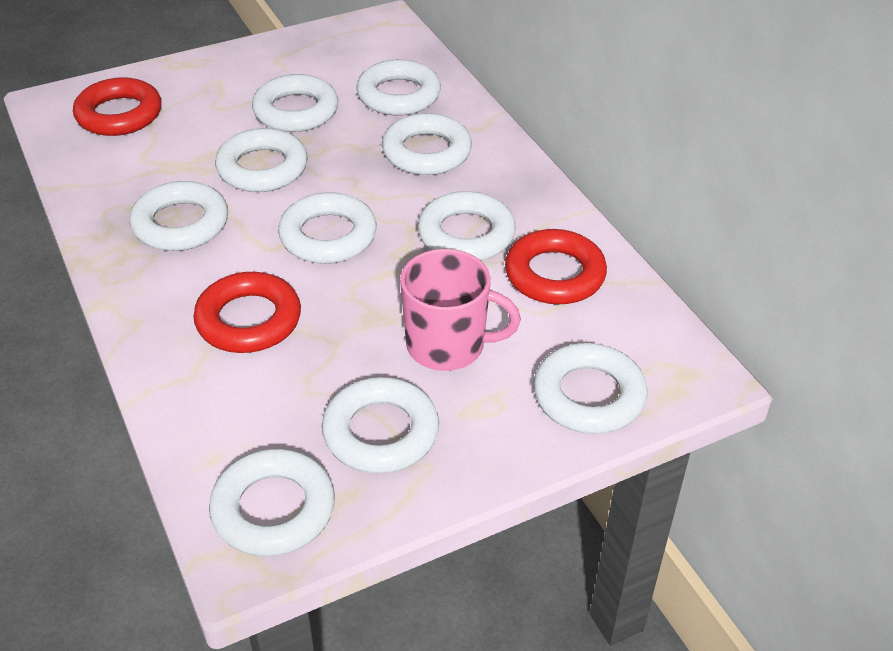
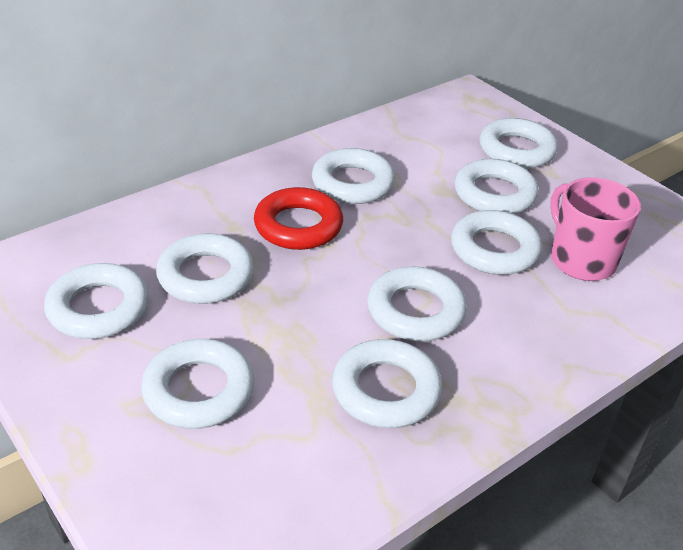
red ring: [73,77,162,136] [193,272,301,353] [505,229,607,305] = 3 -> [254,187,343,250] = 1
white ring: [130,181,228,251] [209,448,335,556] [215,128,308,192] [252,74,338,132] [278,192,377,264] [322,377,439,474] [356,59,441,116] [382,113,472,175] [418,191,516,261] [533,343,647,434] = 10 -> [44,263,149,339] [141,339,254,429] [156,233,254,304] [312,148,395,204] [332,339,443,428] [367,266,467,341] [451,210,542,275] [454,159,539,214] [479,118,558,169] = 9

